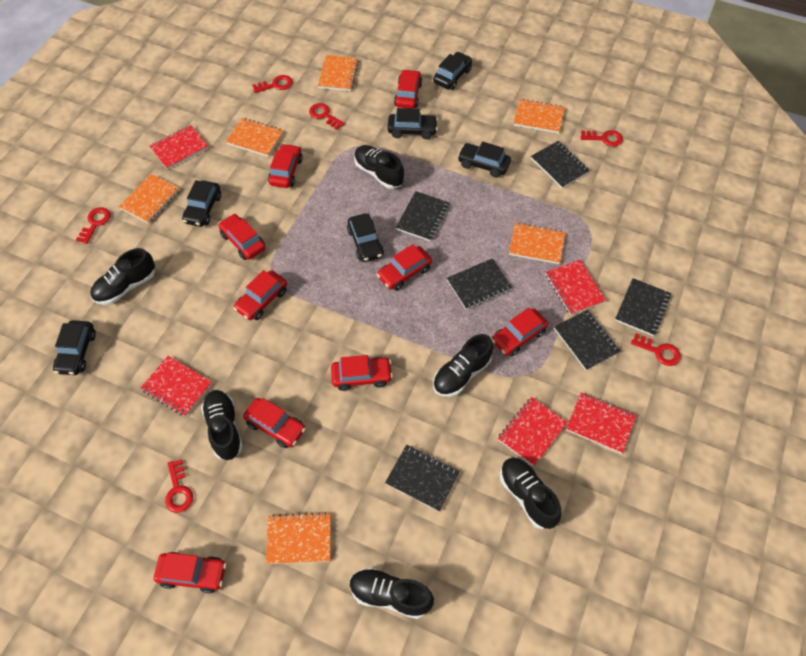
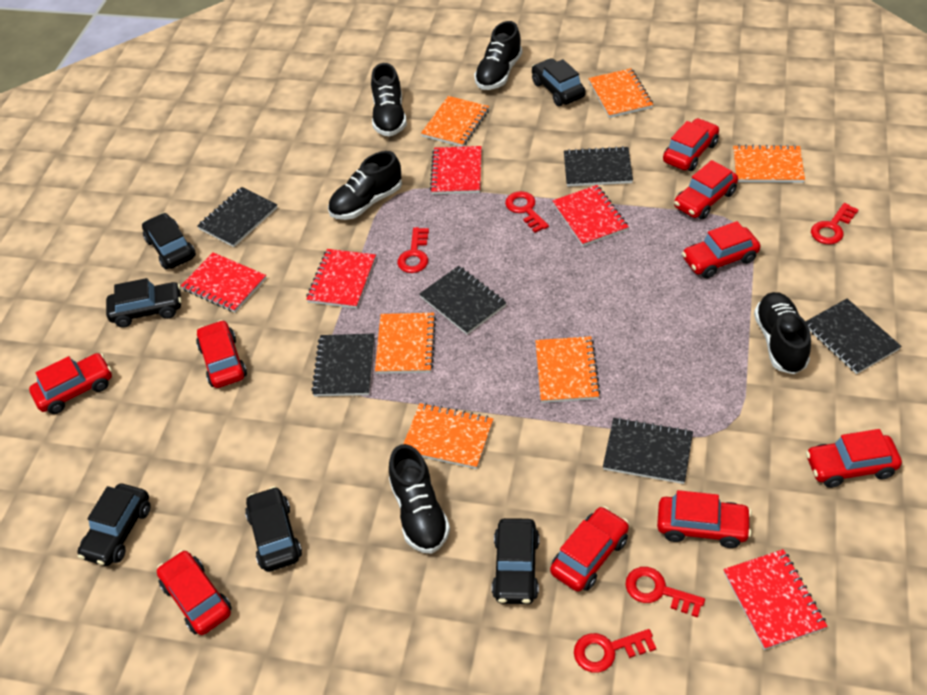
black shoe: [90,248,155,305] [201,390,243,460] [350,567,434,619] [354,145,404,189] [433,334,493,397] [500,458,562,529] = 6 -> [328,151,402,220] [371,63,407,137] [389,444,450,554] [474,21,522,90] [754,292,811,374] = 5
red key: [76,207,111,244] [165,459,193,513] [252,75,293,93] [309,103,345,130] [580,130,623,147] [631,333,681,366] = 6 -> [397,227,429,273] [505,191,549,233] [574,629,656,673] [625,567,705,617] [811,203,859,244] = 5

